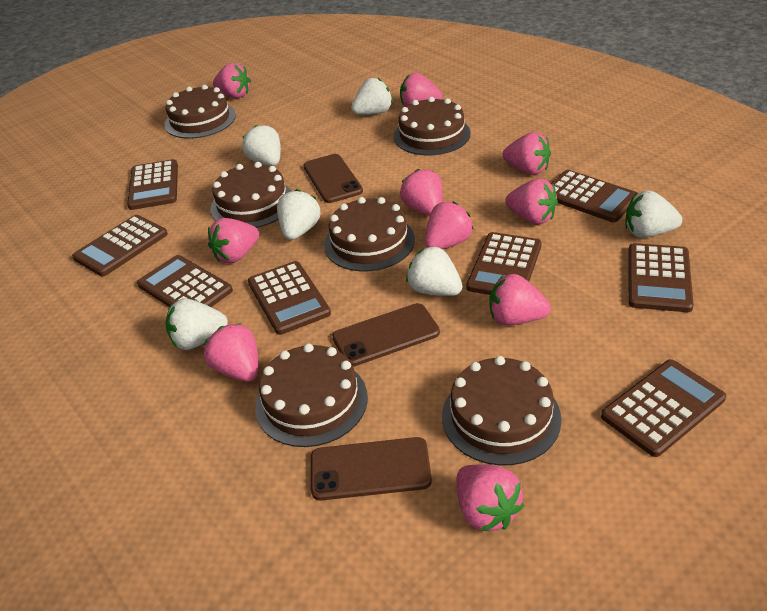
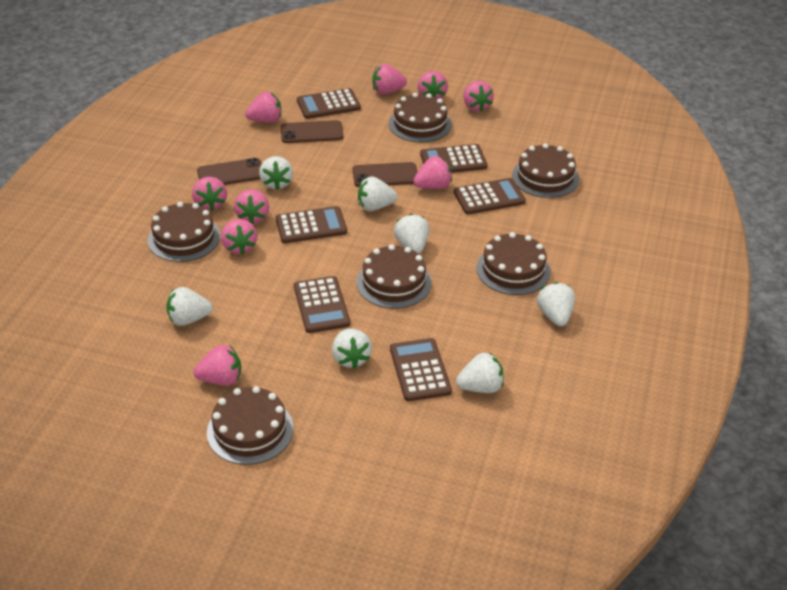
brown calculator: [72,215,167,276] [127,159,178,210] [137,255,233,307] [248,261,331,335] [466,232,542,295] [551,170,638,222] [601,359,726,457] [628,243,694,312] = 8 -> [276,206,347,243] [294,276,350,333] [297,88,361,119] [390,338,452,401] [420,144,488,173] [454,178,526,215] = 6
pink strawberry: [204,323,258,382] [208,218,259,263] [213,63,251,98] [400,73,442,107] [400,169,443,216] [425,201,474,249] [456,464,524,531] [489,274,551,325] [503,132,551,175] [505,179,558,225] = 10 -> [192,177,227,211] [193,345,241,386] [221,219,257,255] [234,189,269,224] [245,92,281,123] [372,64,407,94] [413,156,452,189] [417,71,448,98] [464,81,494,112] = 9
white strawberry: [166,298,228,350] [242,125,281,166] [277,189,321,240] [351,78,393,115] [406,246,463,296] [625,190,682,238] = 6 -> [166,287,213,326] [259,156,293,190] [332,329,372,369] [358,176,398,211] [394,214,429,254] [456,352,504,393] [537,282,575,326] = 7

